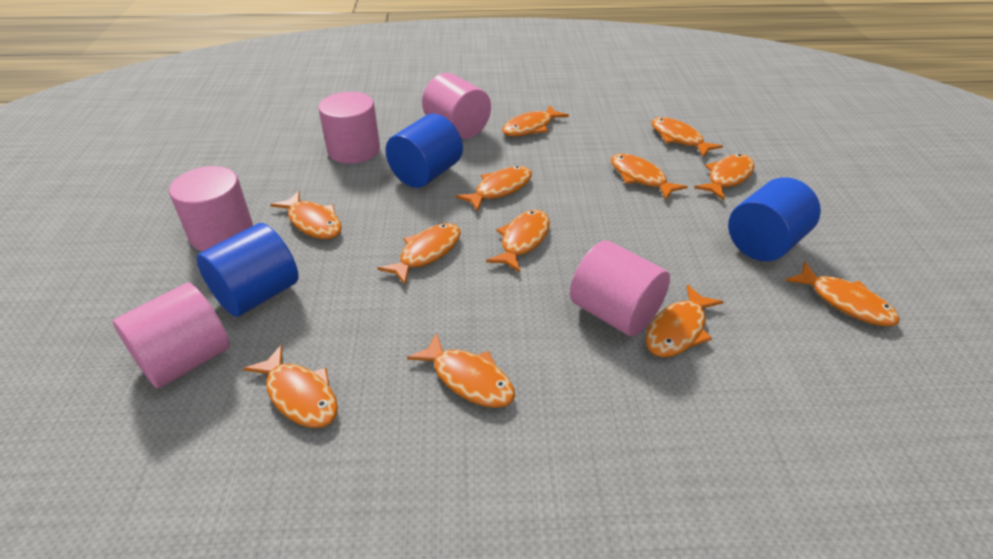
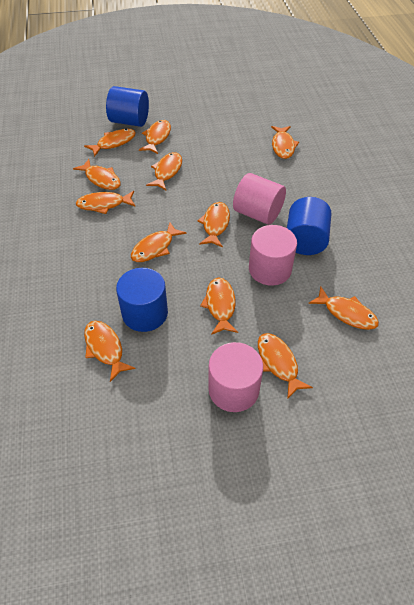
pink cylinder: [113,283,230,389] [169,166,253,251] [318,92,380,164] [422,73,491,139] [570,240,670,336] = 5 -> [208,342,263,412] [233,173,286,225] [249,225,297,286] = 3

